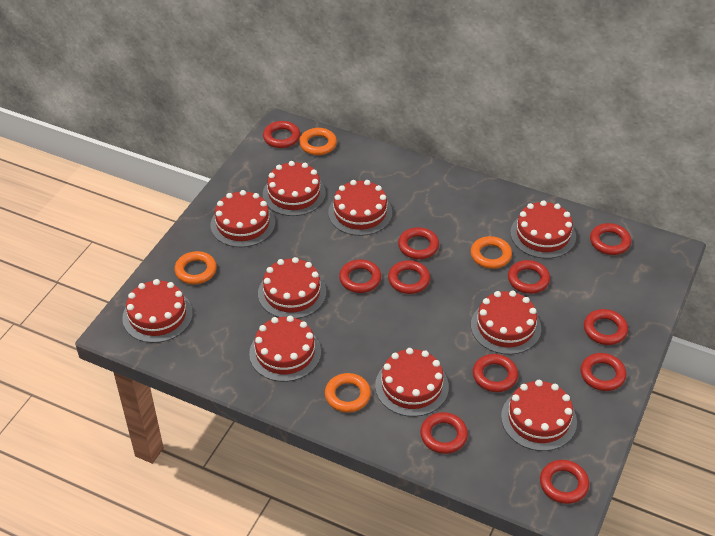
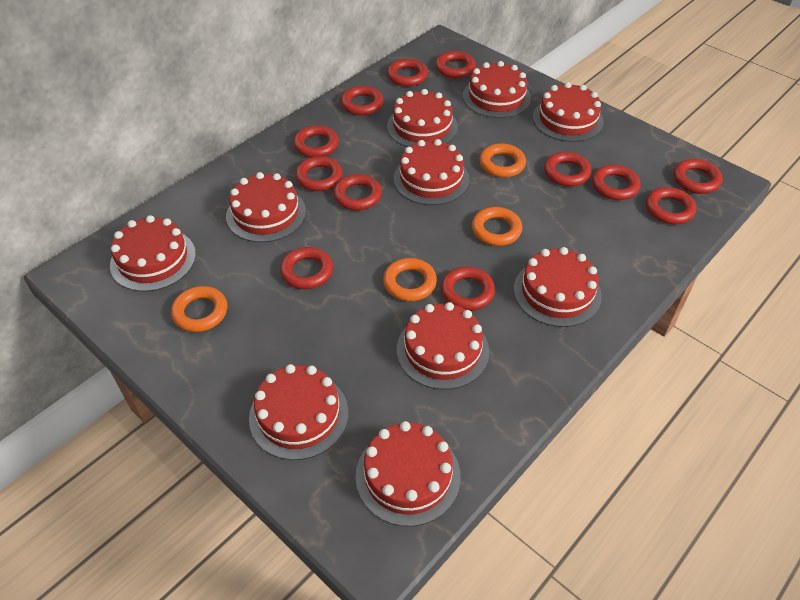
red ring: [263,121,300,148] [339,259,381,293] [388,260,430,294] [398,227,439,259] [420,412,468,454] [473,354,518,392] [508,260,550,294] [540,460,589,504] [581,353,626,391] [584,309,628,345] [590,223,631,255] = 11 -> [280,247,333,289] [293,125,339,158] [295,156,343,191] [333,174,382,210] [341,86,384,116] [387,58,428,87] [435,51,476,78] [441,267,495,311] [544,152,591,186] [592,165,641,200] [646,187,696,224] [673,159,723,194] = 12

